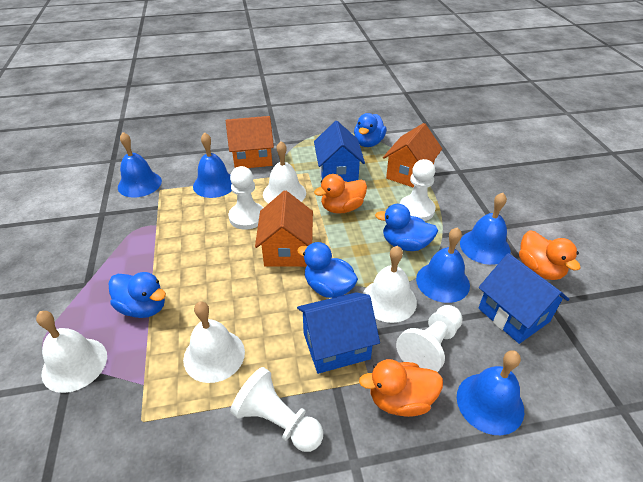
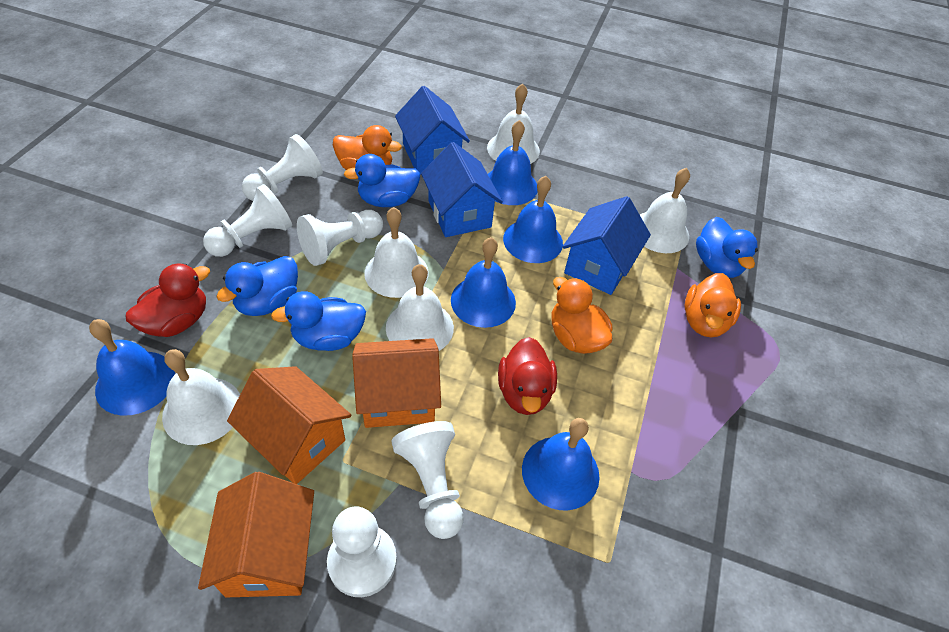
red duck: none = 0 -> [126,263,210,337] [498,337,557,415] = 2
white bell: [36,311,107,393] [183,302,245,383] [263,141,306,204] [363,246,417,323] = 4 -> [162,349,240,445] [364,207,429,298] [386,264,454,351] [487,83,540,164] [640,168,690,253] = 5
white pawn: [229,166,263,230] [230,367,323,452] [396,305,462,372] [400,159,436,221] = 4 -> [203,184,292,257] [242,134,323,201] [297,210,383,266] [327,506,397,597] [392,421,464,539] = 5

